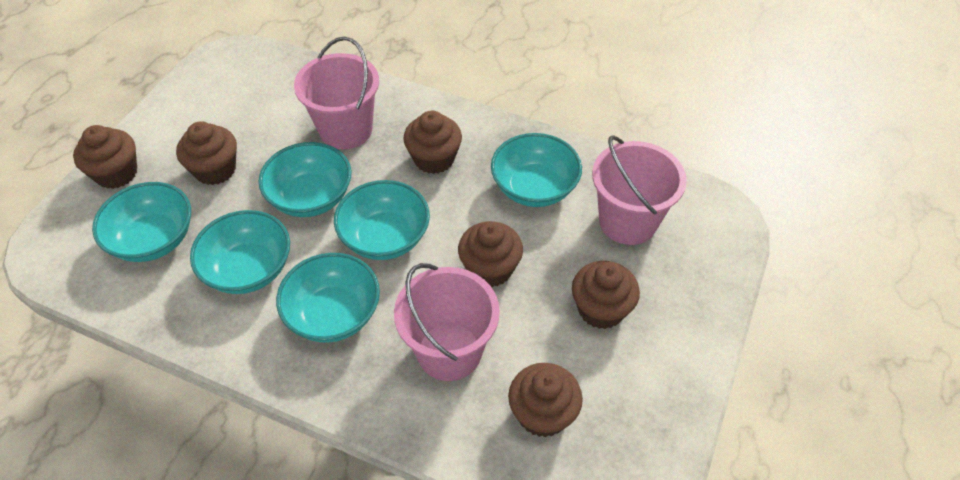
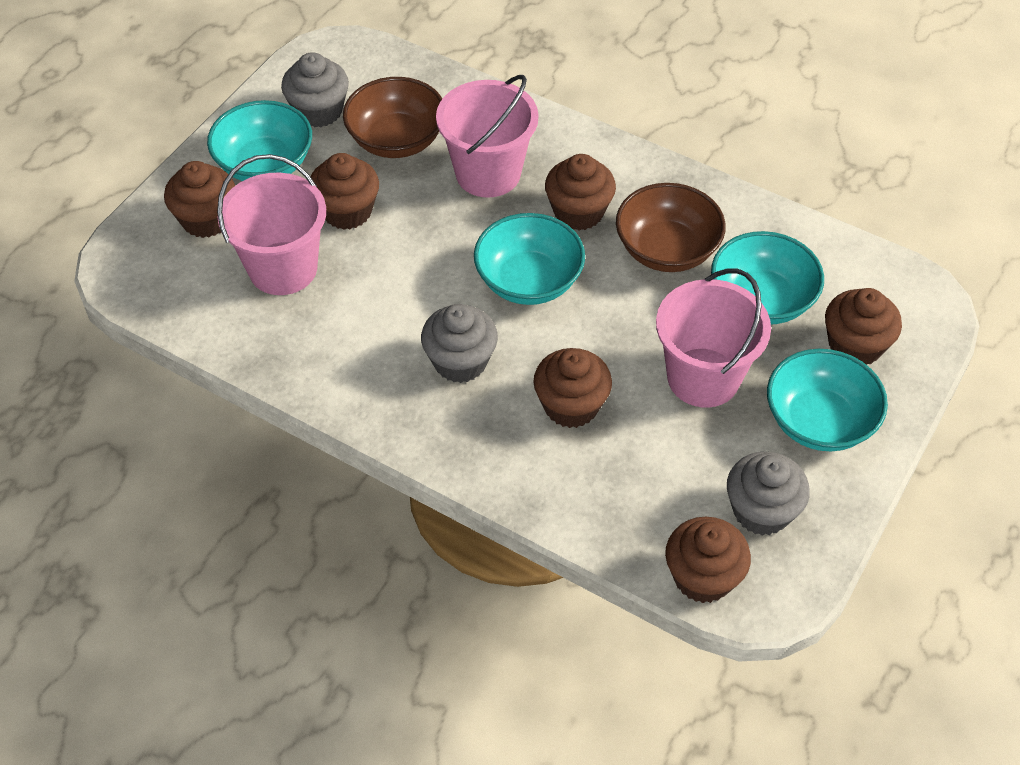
brown bowl: none = 0 -> [343,77,442,158] [616,183,726,272] = 2
grey cupcake: none = 0 -> [281,52,349,127] [421,304,498,383] [727,451,810,536] = 3
turquoise bowl: [92,182,191,262] [190,210,290,294] [259,142,351,217] [276,253,380,343] [334,180,430,260] [491,133,582,207] = 6 -> [207,100,312,181] [474,213,585,305] [711,231,824,324] [767,349,888,451] = 4

